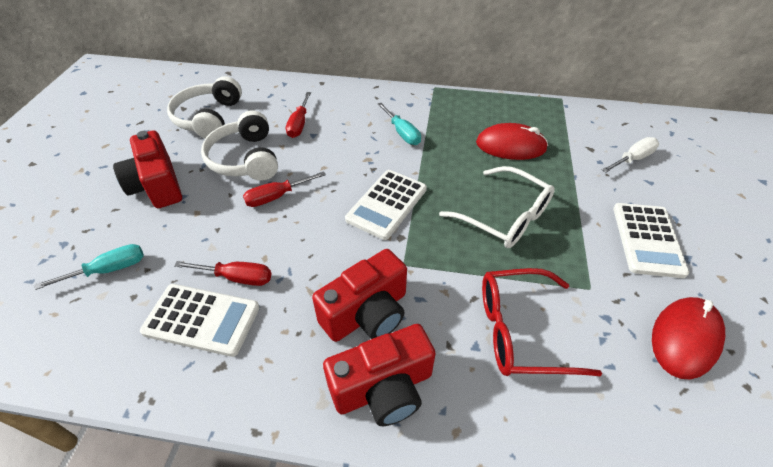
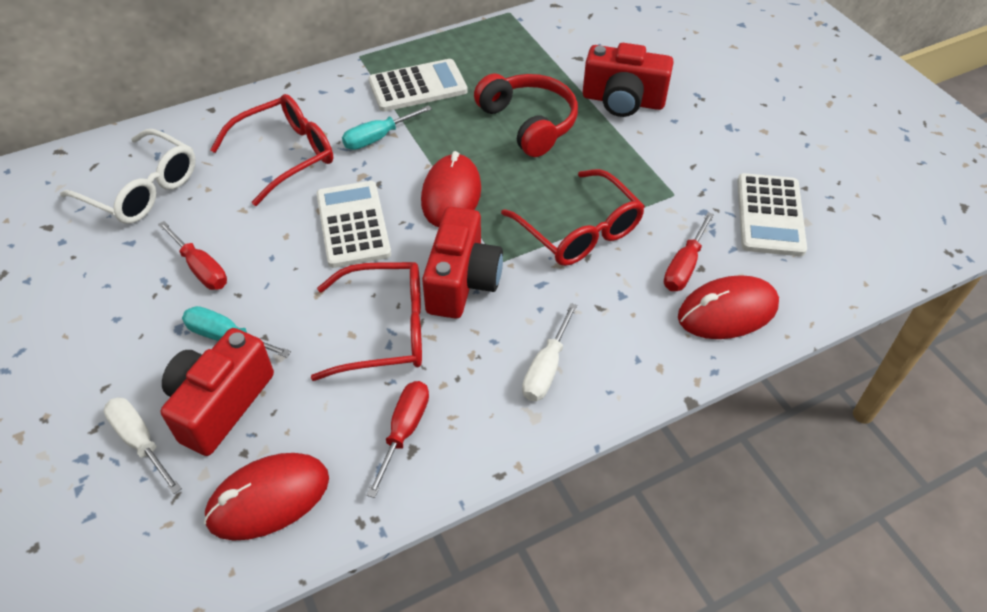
red glasses: [482,268,602,377] = 1 -> [210,94,333,206] [311,262,422,381] [501,169,645,266] = 3
red headphones: none = 0 -> [474,74,578,157] = 1
red mouse: [476,123,548,160] [652,297,725,379] = 2 -> [204,453,329,541] [421,151,481,227] [678,275,779,339] = 3
white headphones: [167,76,242,139] [201,110,278,181] = 2 -> none = 0
white screwdriver: [602,137,659,173] = 1 -> [103,397,182,494] [522,303,578,401] = 2

